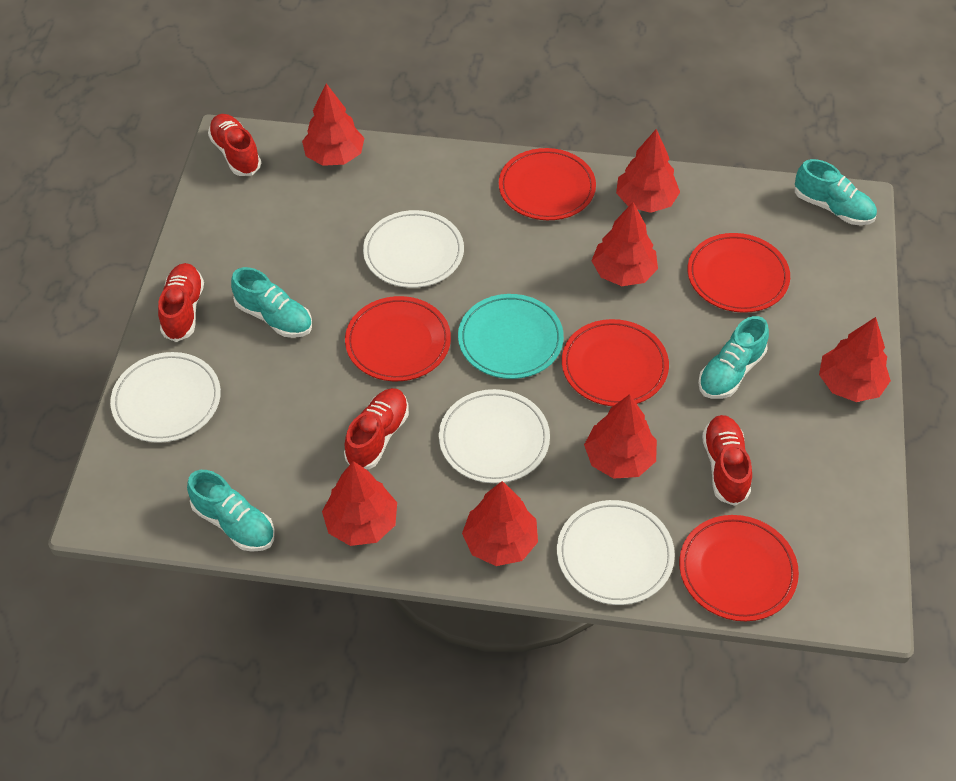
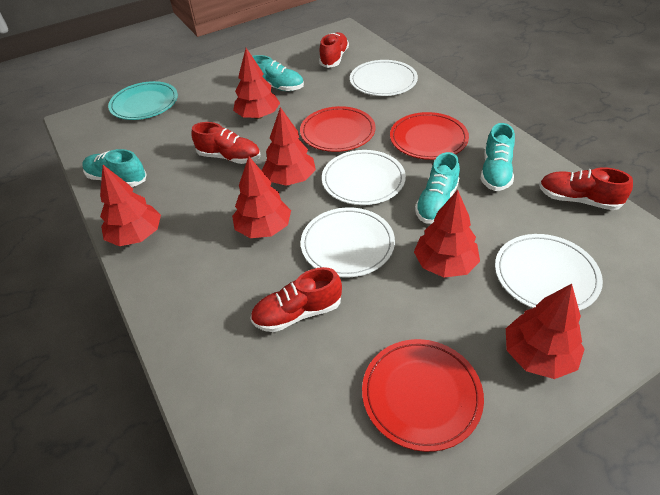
red plate: [345,296,451,381] [499,148,596,220] [562,319,669,406] [679,515,799,621] [687,233,790,313] = 5 -> [300,106,376,152] [362,339,484,452] [390,112,469,160] = 3
red tree: [302,83,364,166] [322,461,397,546] [462,481,538,566] [584,394,657,479] [592,202,658,286] [616,129,680,213] [819,317,891,402] = 7 -> [100,165,161,246] [232,156,291,238] [233,48,280,119] [262,107,316,186] [414,190,480,278] [506,284,585,379] = 6

